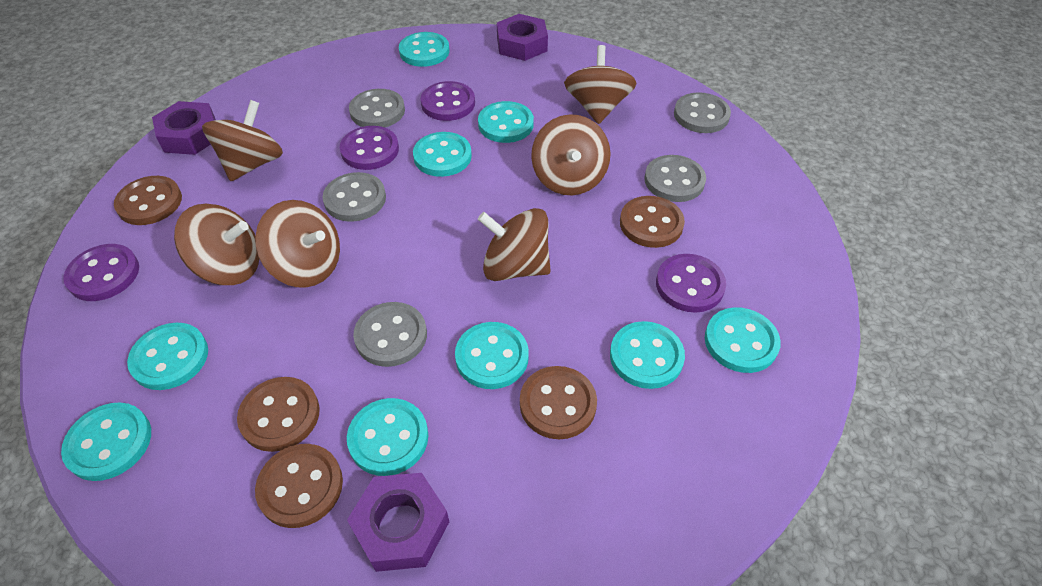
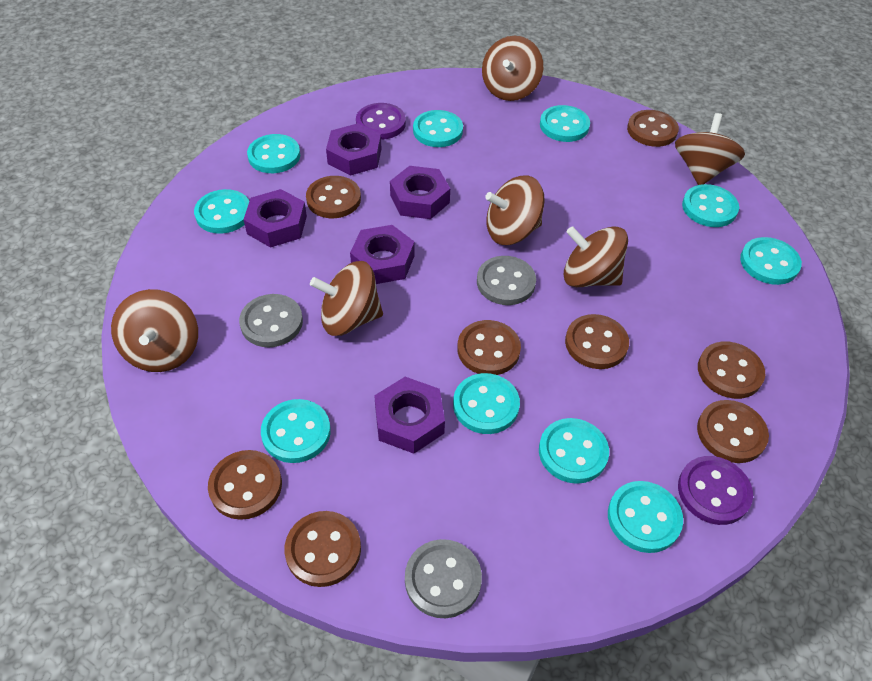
brown button: [114,176,182,225] [237,377,320,452] [255,444,343,528] [520,366,597,439] [620,196,685,248] = 5 -> [208,450,282,520] [284,511,361,587] [306,176,361,218] [457,320,521,375] [565,314,629,369] [627,110,679,147] [697,400,769,463] [698,342,765,399] = 8
grey button: [322,172,386,222] [349,89,405,127] [353,302,427,367] [645,155,706,202] [674,92,731,133] = 5 -> [239,294,303,347] [405,539,482,618] [477,256,536,305] = 3
purple button: [63,244,139,301] [340,126,399,170] [421,81,475,121] [656,254,726,313] = 4 -> [356,103,406,140] [678,456,753,525] = 2
purple nut: [152,101,216,155] [347,473,449,572] [497,14,548,61] = 3 -> [243,189,307,248] [326,123,381,176] [350,225,415,284] [374,377,445,454] [390,166,450,219] = 5
turquoise button: [61,403,151,481] [127,323,208,390] [347,398,428,476] [399,32,449,67] [413,132,472,177] [455,322,529,389] [478,101,534,143] [610,321,685,389] [705,307,781,373] = 9 -> [194,189,249,234] [247,134,300,173] [261,399,330,463] [413,110,463,147] [453,373,520,434] [539,418,609,484] [540,105,590,142] [608,481,683,553] [682,184,739,227] [740,237,802,285] = 10

